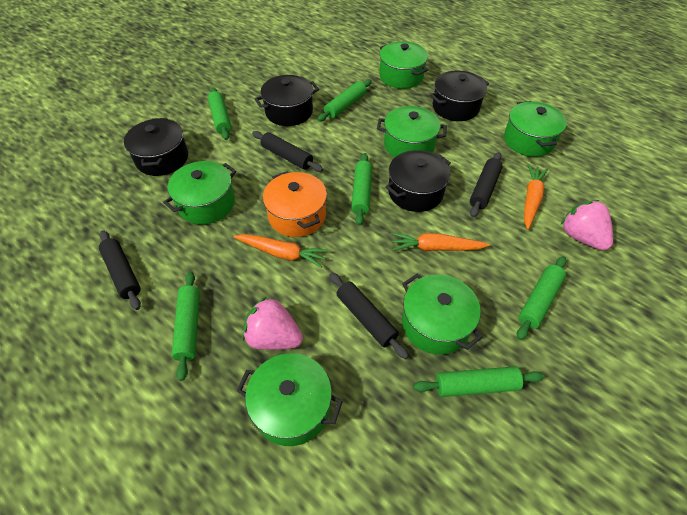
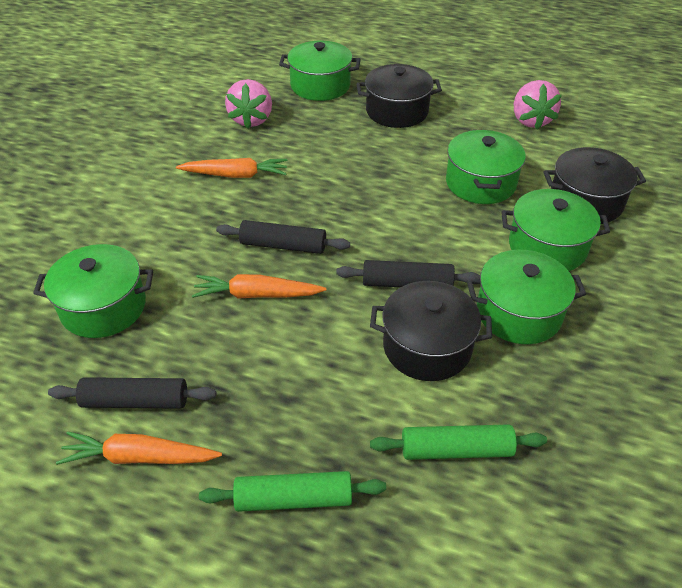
black pot: [124,118,188,176] [255,75,319,126] [385,150,451,212] [430,70,489,121] = 4 -> [356,64,442,128] [370,281,492,381] [543,147,646,224] = 3
black rolling pin: [99,230,141,310] [252,131,323,172] [329,273,409,359] [470,152,503,218] = 4 -> [48,377,216,409] [216,220,350,254] [336,260,480,287] = 3
green pot: [163,161,236,224] [236,353,343,446] [377,106,447,158] [380,42,428,89] [402,274,483,355] [504,101,567,157] = 6 -> [33,244,153,338] [279,41,360,101] [446,129,526,204] [467,250,586,344] [501,189,610,271] = 5
green rolling pin: [171,271,200,381] [208,87,231,140] [318,79,371,122] [351,153,372,226] [413,366,544,397] [517,256,566,340] = 6 -> [199,471,386,512] [370,424,547,460] = 2
orange pot: [263,171,327,237] = 1 -> none = 0

